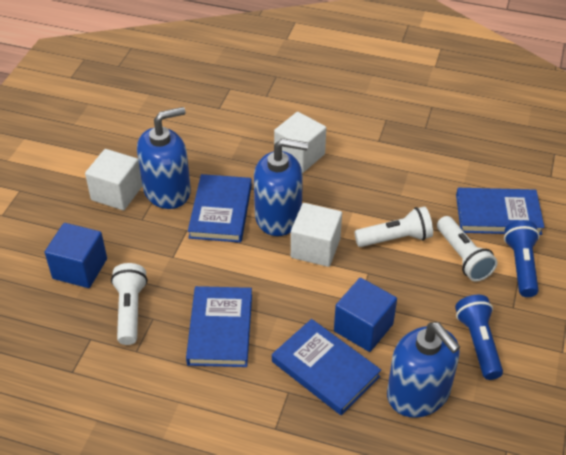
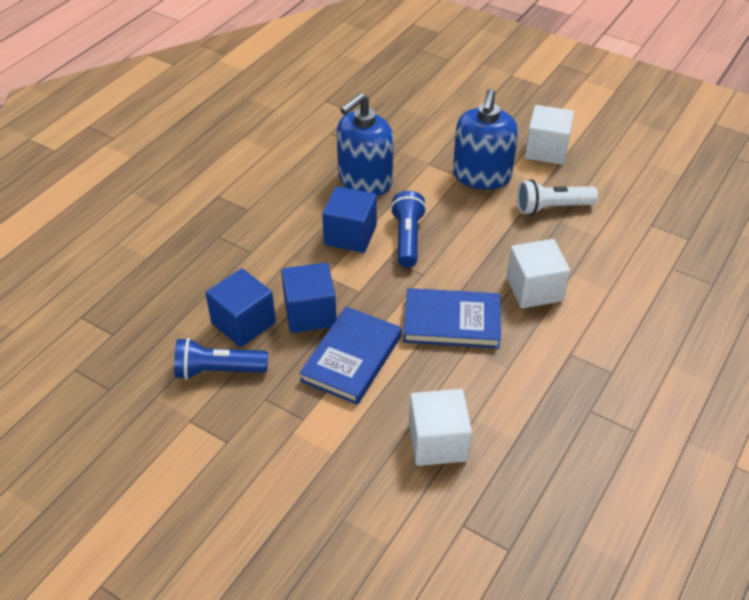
blue book: [186,286,252,367] [188,174,252,243] [272,319,381,415] [456,188,544,235] = 4 -> [299,307,402,405] [403,288,501,348] = 2
blue cube: [45,223,107,288] [334,278,397,352] = 2 -> [205,268,276,347] [281,262,336,333] [322,186,377,253] = 3
blue soap dispenser: [137,107,191,209] [254,138,308,236] [387,322,460,418] = 3 -> [337,93,394,196] [453,89,518,189] = 2
white flashlight: [111,263,148,345] [354,206,433,247] [437,216,497,281] = 3 -> [517,179,598,215] = 1

